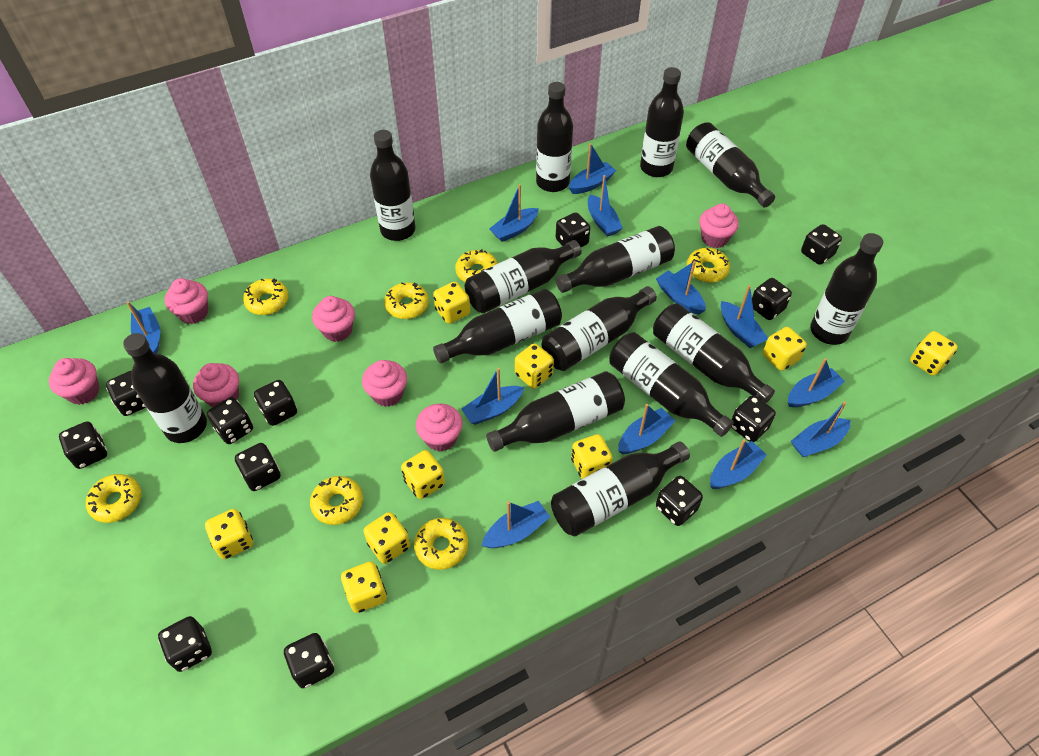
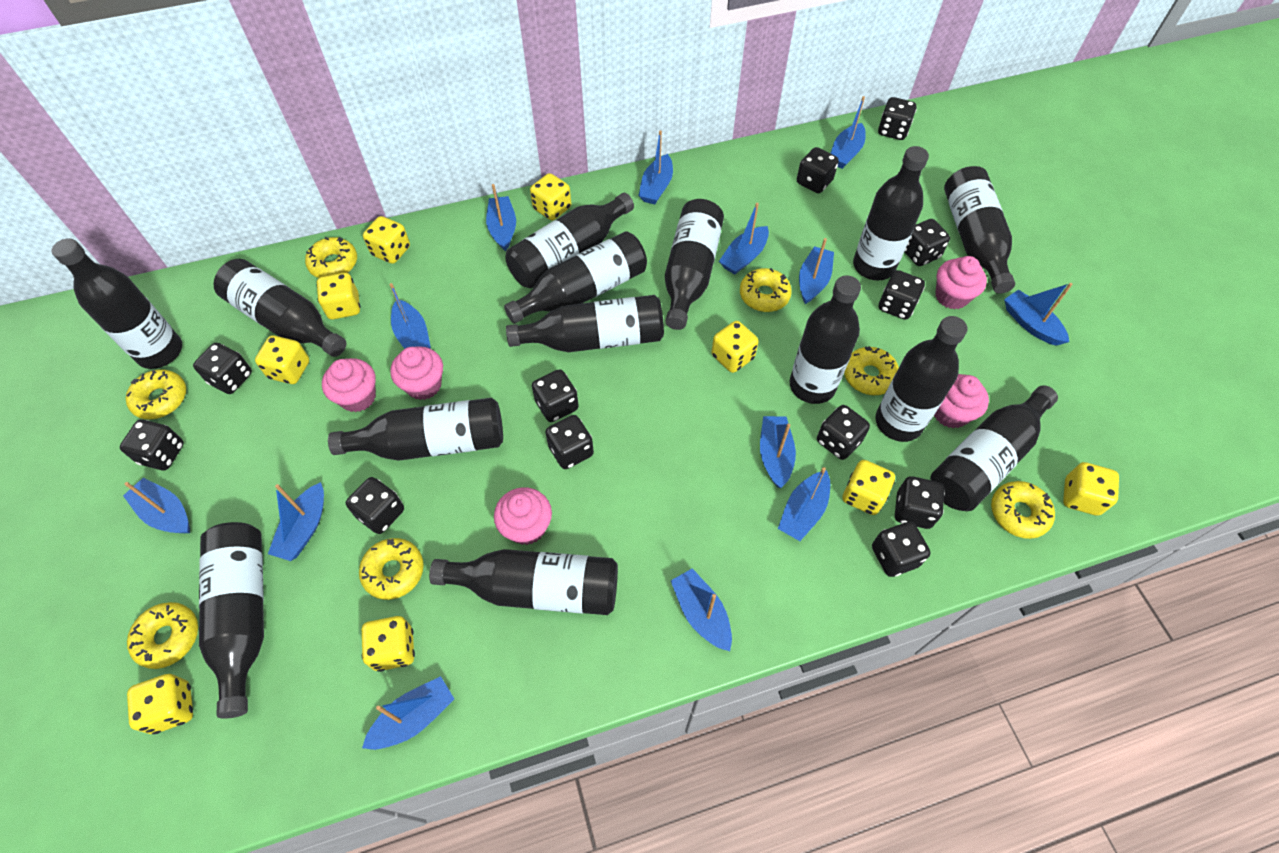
blue boat: [126,302,160,354] [462,368,524,425] [482,501,550,548] [489,184,539,242] [569,143,616,194] [588,175,623,237] [618,404,675,454] [656,261,706,315] [710,439,767,489] [721,285,768,348] [788,358,845,407] [791,401,851,457] = 12 -> [123,478,190,533] [268,482,324,561] [362,676,454,750] [390,283,431,349] [486,184,516,251] [638,130,673,204] [671,568,732,651] [719,203,769,275] [760,416,796,488] [778,467,830,541] [799,238,834,304] [830,96,866,169] [1004,283,1072,346] = 13
pink cupcake: [49,358,100,405] [165,278,208,324] [193,363,239,408] [312,296,355,342] [362,360,407,407] [416,404,463,452] [699,203,739,248] = 7 -> [322,358,376,412] [390,346,443,400] [494,487,552,545] [934,374,989,428] [936,256,987,309] = 5

